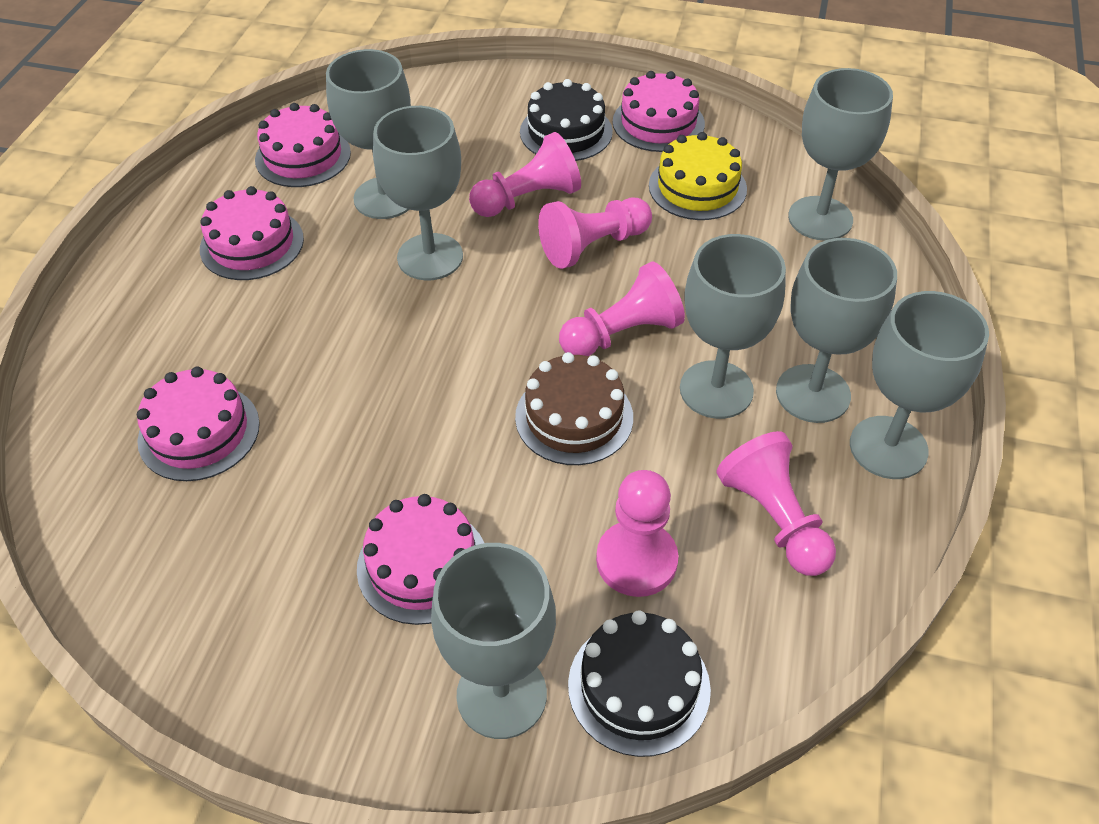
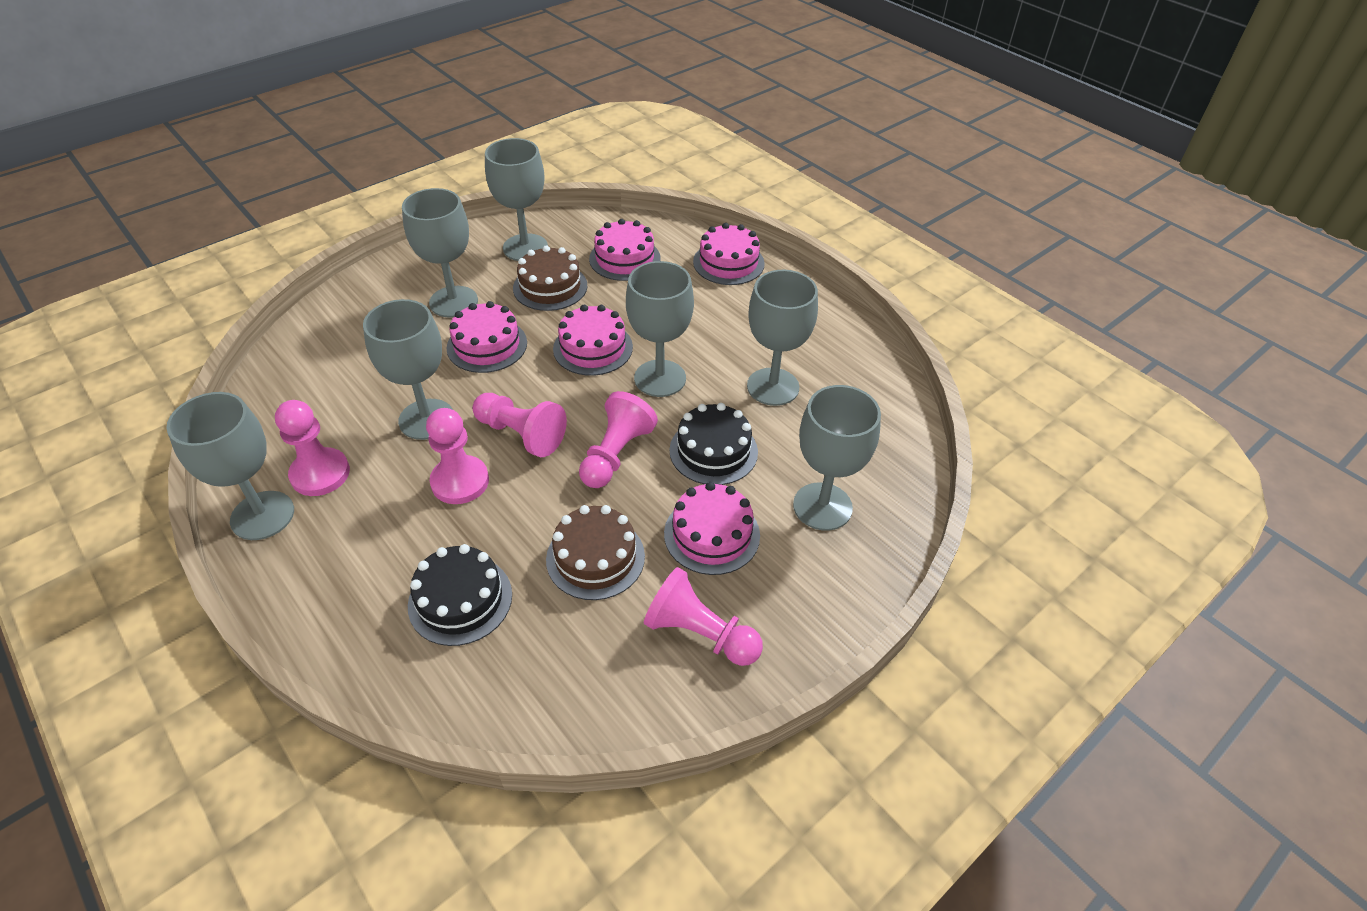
brown cake: [515,352,633,465] = 1 -> [513,245,587,311] [546,505,645,600] = 2
yellow cake: [649,132,747,220] = 1 -> none = 0

